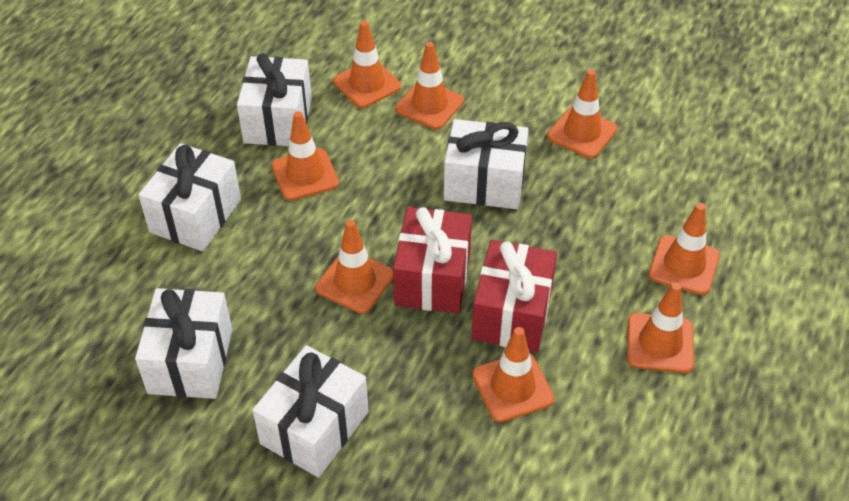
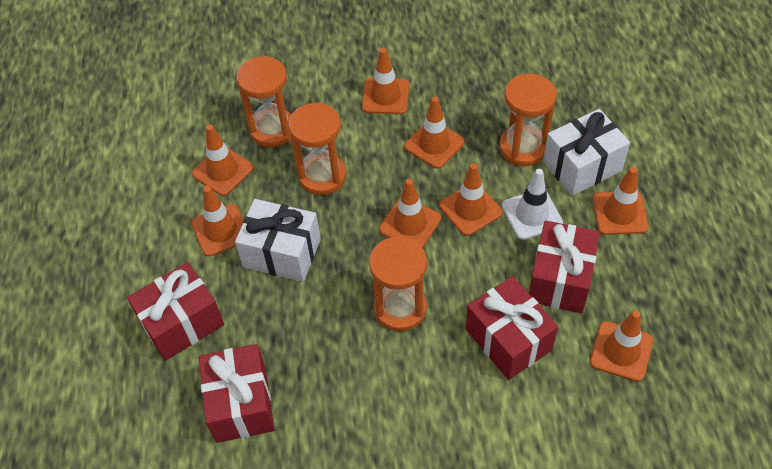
orange hourglass: none = 0 -> [236,56,292,147] [288,102,347,195] [369,236,427,332] [499,74,557,166] = 4
red gift: [393,207,472,314] [471,240,557,353] = 2 -> [127,262,224,361] [199,344,275,443] [466,276,558,380] [529,221,600,313] = 4
white gift: [135,288,232,399] [138,143,241,251] [237,53,312,146] [252,345,369,478] [444,119,529,209] = 5 -> [235,199,321,282] [543,109,630,196] = 2
white traffic cone: none = 0 -> [502,169,563,240] = 1

